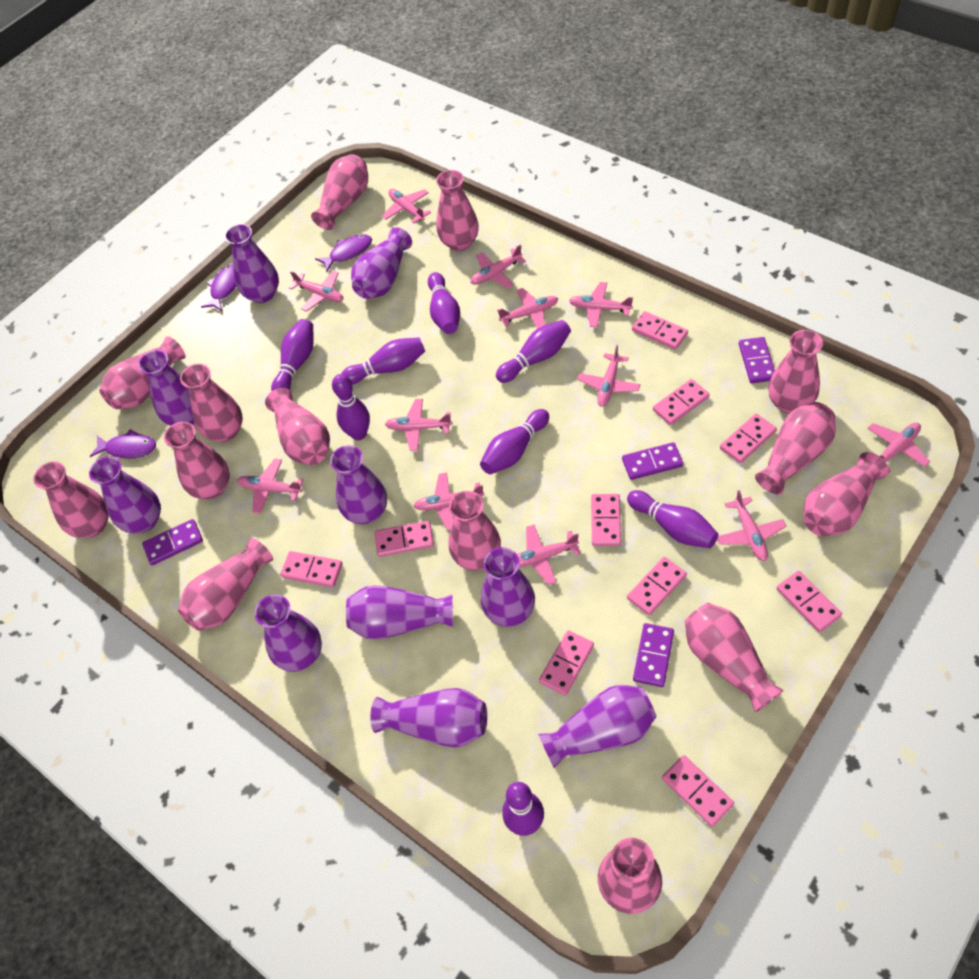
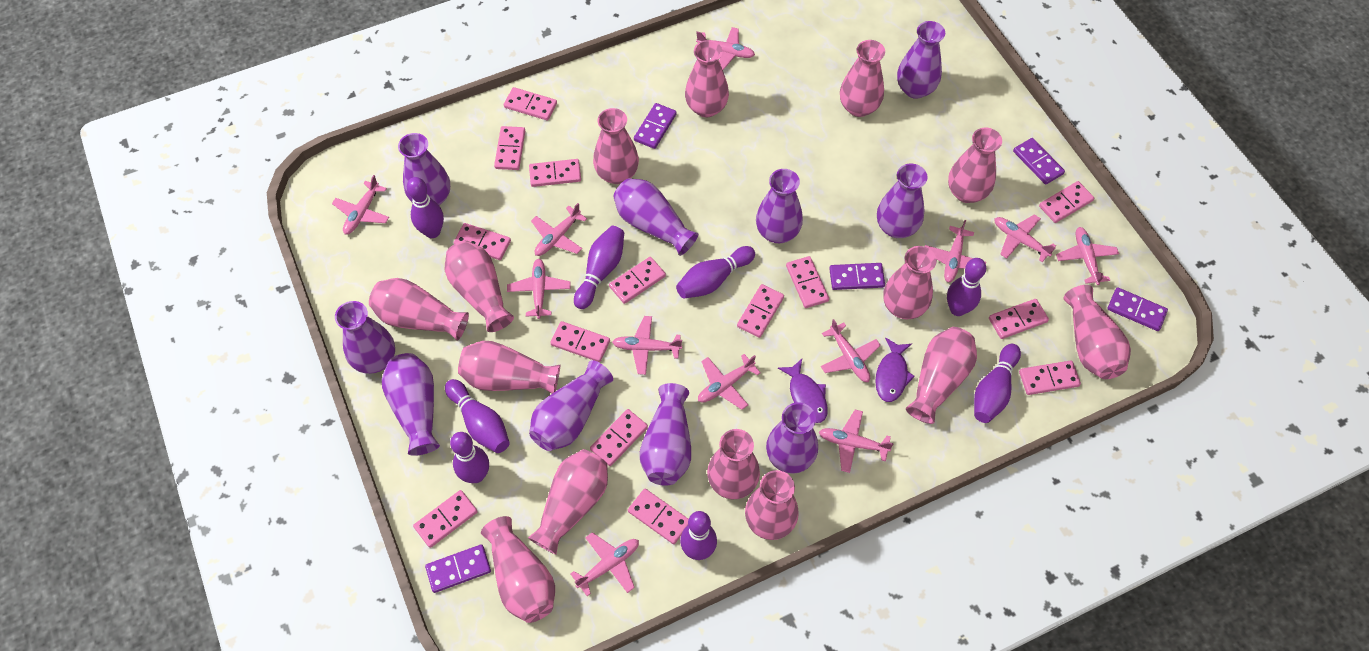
pink domino: [280,551,343,587] [375,521,434,557] [539,630,594,696] [591,494,621,546] [627,557,687,615] [632,311,688,350] [653,379,710,425] [662,755,734,827] [720,414,777,463] [776,571,842,632] = 10 -> [413,490,478,548] [454,223,511,260] [494,126,525,170] [504,87,557,120] [529,159,581,187] [550,321,610,362] [590,409,648,466] [609,257,666,304] [628,489,689,544] [737,284,784,338] [786,256,829,308] [989,299,1049,339] [1019,360,1081,395] [1039,181,1094,223] = 14
purple domino: [142,519,203,565] [622,442,683,480] [633,623,674,687] [739,337,775,383] = 4 -> [425,544,491,593] [634,103,677,149] [829,263,885,290] [1013,138,1065,185] [1108,287,1168,331] = 5
purple fish: [90,429,156,459] [201,264,236,311] [315,234,372,272] = 3 -> [778,359,828,423] [875,337,915,402] = 2

